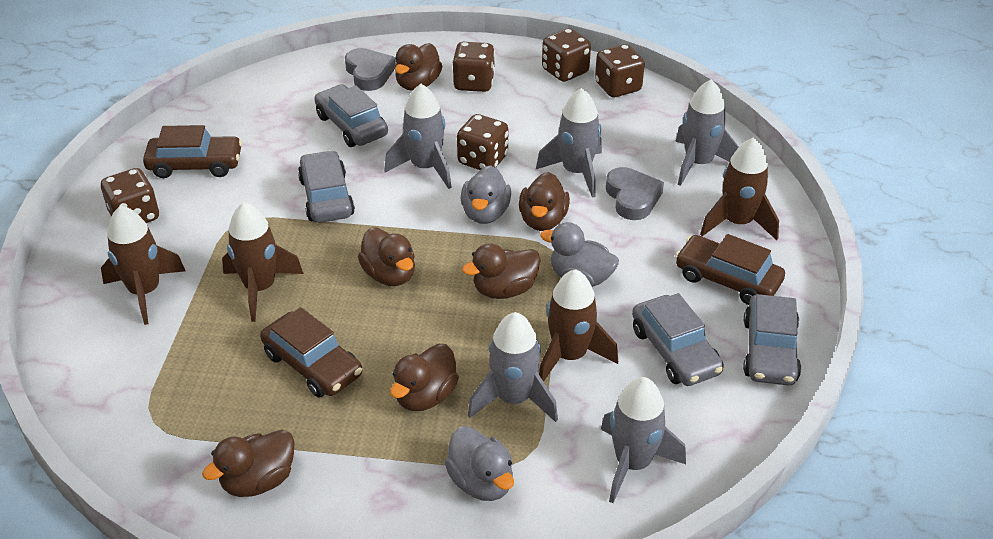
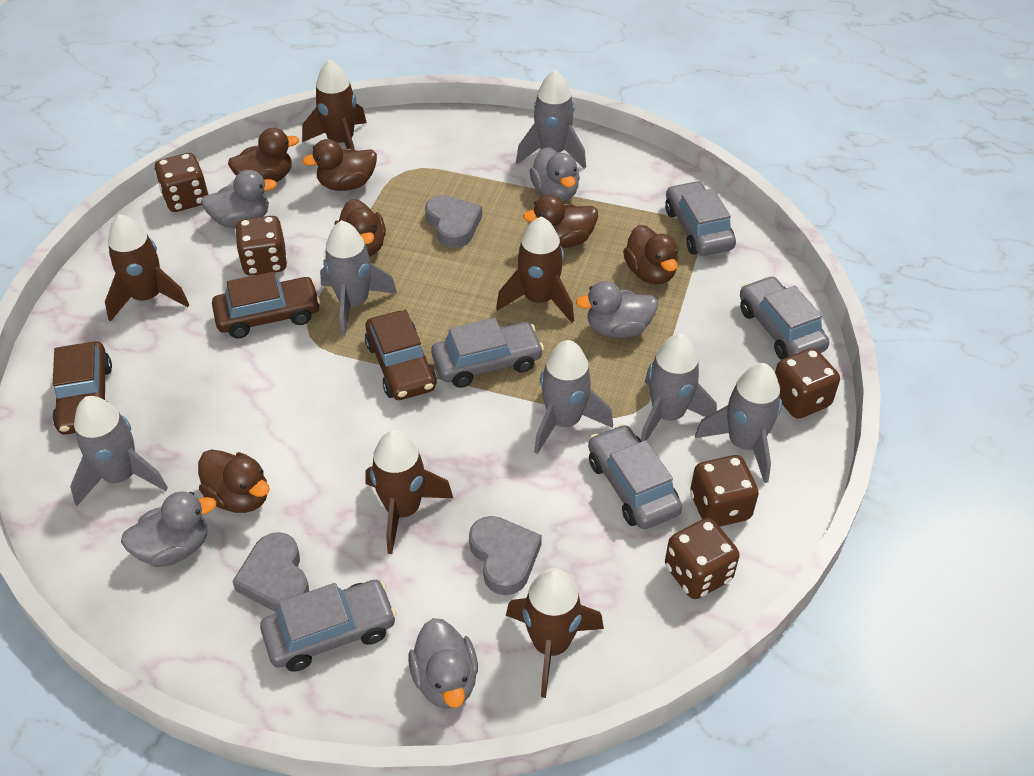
brown rocket: [101,205,186,325] [222,202,304,322] [539,269,618,382] [700,137,779,240] = 4 -> [105,214,189,322] [302,59,367,150] [365,430,453,554] [496,217,574,323] [506,568,604,698] = 5
grey car: [298,150,355,223] [314,84,388,147] [632,293,724,386] [743,294,801,385] = 4 -> [260,580,397,672] [431,318,544,388] [588,424,682,529] [665,181,736,256] [740,276,829,360] = 5
grey duck: [445,426,514,501] [461,165,511,224] [540,222,619,287] = 3 -> [121,491,216,567] [201,170,277,228] [408,618,478,708] [529,147,580,202] [576,281,658,338] = 5
grey heart: [345,48,396,91] [606,167,664,220] = 2 -> [232,532,309,612] [425,195,482,248] [469,516,542,595] = 3
grey rocket: [384,84,452,189] [468,312,558,422] [536,88,602,198] [601,377,686,503] [675,80,739,186] = 5 -> [70,396,168,506] [320,220,397,336] [516,70,586,169] [534,340,613,454] [641,334,717,441] [695,363,782,483] = 6

